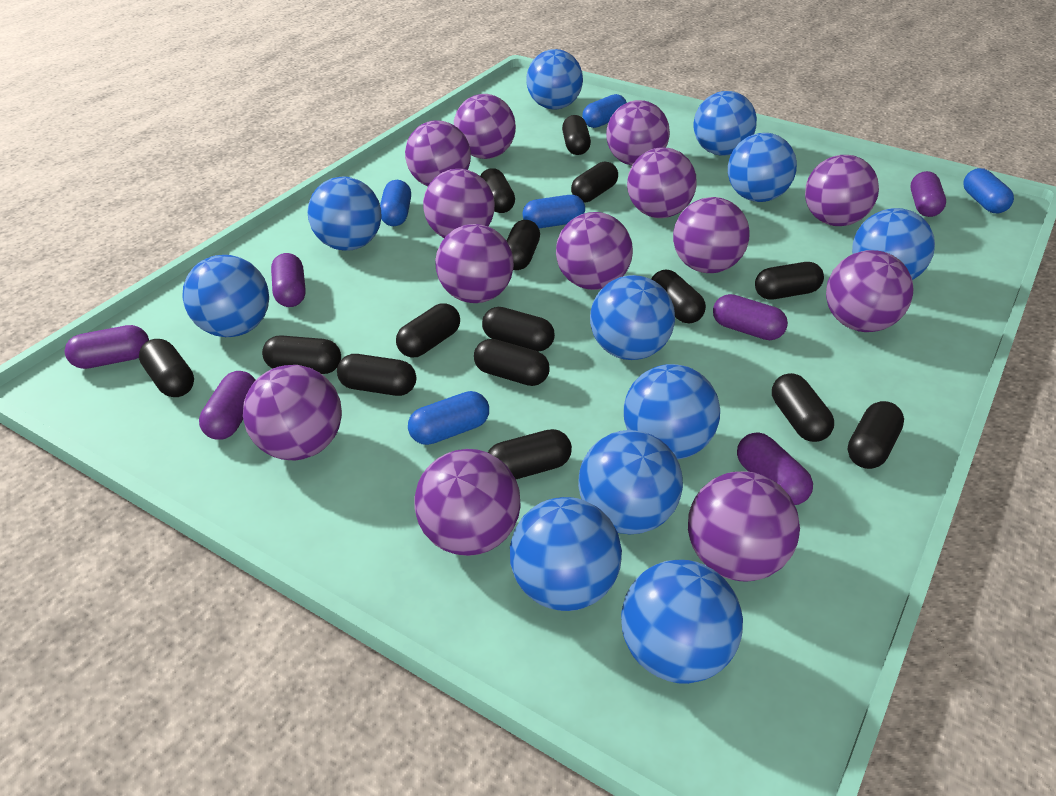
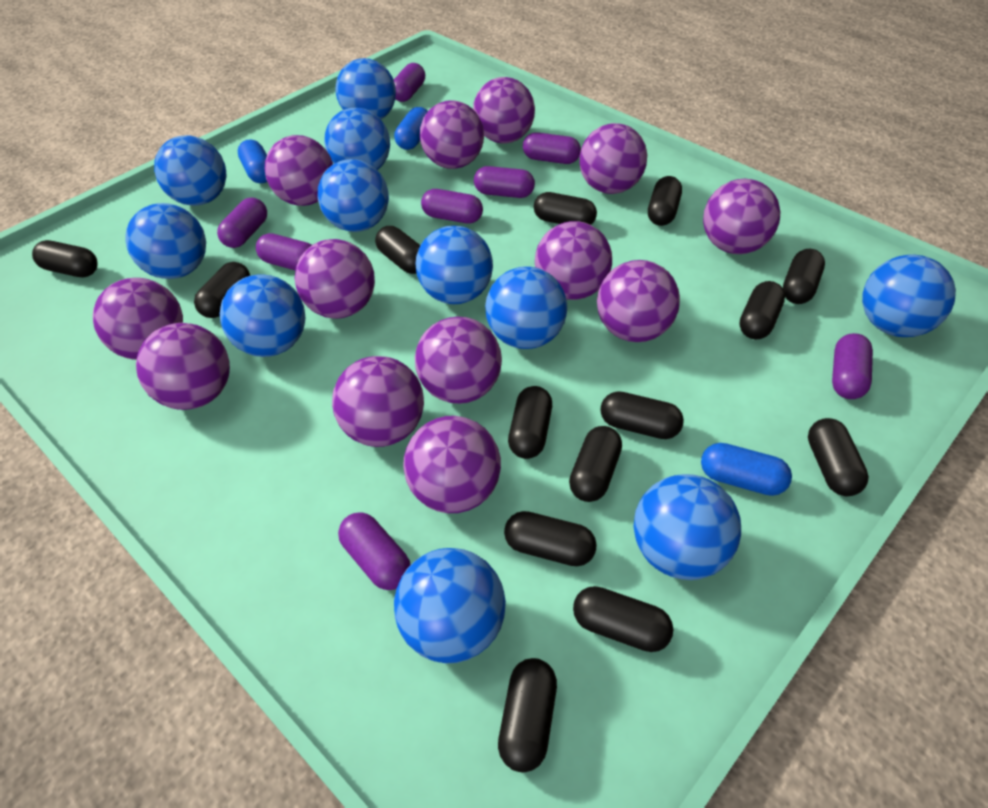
black capsule: [139,339,194,397] [262,335,341,374] [337,354,416,396] [396,304,460,357] [474,339,550,386] [480,168,515,213] [482,307,555,352] [488,429,572,479] [506,220,540,270] [562,115,591,155] [571,161,618,202] [651,270,706,324] [755,262,824,300] [772,373,834,442] [847,401,904,469] = 15 -> [32,240,98,277] [194,262,250,318] [375,226,420,274] [498,658,557,772] [504,511,597,566] [508,386,552,459] [534,192,597,225] [569,426,622,502] [573,586,673,652] [600,391,684,439] [648,176,682,226] [739,281,785,339] [783,249,825,304] [808,418,869,496] = 14
blue capsule: [380,180,411,226] [408,391,489,445] [522,195,585,228] [582,94,627,128] [963,168,1014,213] = 5 -> [238,140,267,183] [394,107,428,150] [701,443,792,496] = 3
purple capsule: [65,325,149,369] [199,371,255,440] [271,253,306,307] [713,294,788,340] [737,433,813,505] [910,171,946,217] = 6 -> [217,197,267,248] [256,233,312,270] [338,512,411,590] [394,63,425,102] [421,189,483,224] [474,166,535,198] [523,132,581,164] [832,333,873,399] = 8

